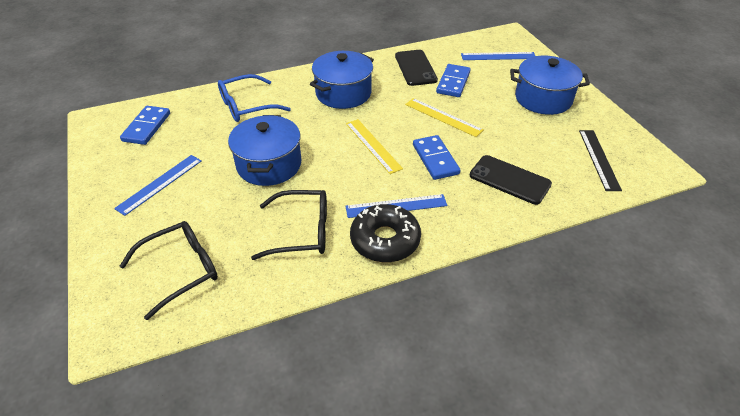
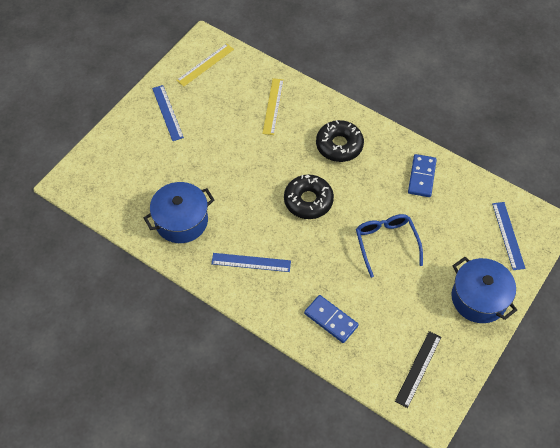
black donut: [350,204,421,262] = 1 -> [284,175,334,219] [316,120,364,162] = 2
black glasses: [120,221,218,320] [251,190,327,260] = 2 -> none = 0
black phone: [395,50,438,86] [470,155,552,205] = 2 -> none = 0
blue domino: [120,106,170,145] [413,135,461,180] [436,64,471,97] = 3 -> [304,295,359,343] [408,154,437,197] = 2
blue pot: [228,115,301,186] [310,51,374,109] [510,56,590,115] = 3 -> [144,182,214,243] [452,257,517,323] = 2

